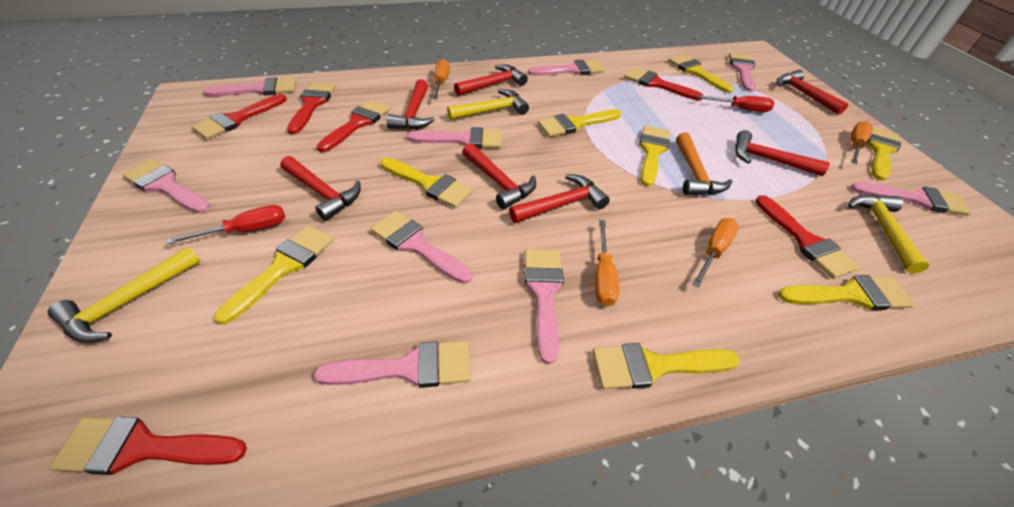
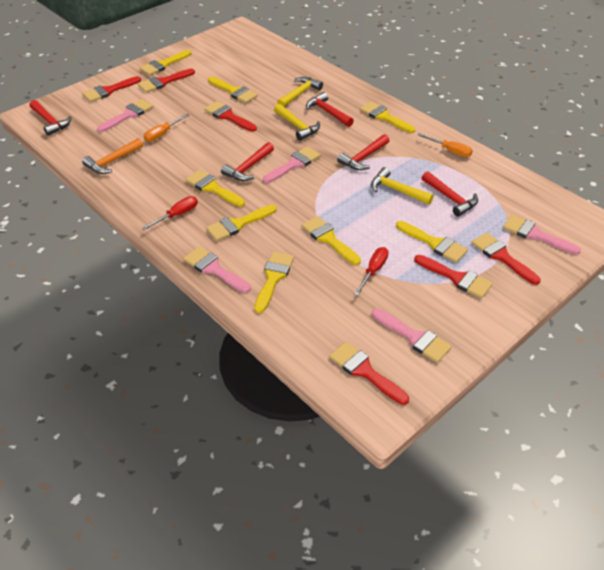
orange screwdriver: [432,59,450,99] [595,220,619,306] [692,218,739,287] [851,121,873,164] = 4 -> [144,114,189,142] [418,133,473,157] = 2
pink brush: [122,159,211,213] [202,77,296,96] [314,341,471,388] [371,211,473,284] [407,127,502,149] [524,249,564,364] [528,60,605,76] [729,53,756,92] [850,182,972,216] = 9 -> [97,99,154,132] [183,247,251,293] [263,146,321,183] [372,308,452,363] [503,215,581,254] = 5
red hammer: [280,156,361,221] [387,79,435,129] [454,65,528,96] [462,143,536,209] [509,174,610,223] [735,130,830,176] [777,70,848,115] = 7 -> [30,100,72,136] [221,142,274,181] [306,92,354,127] [337,134,390,170] [422,171,478,217] = 5

